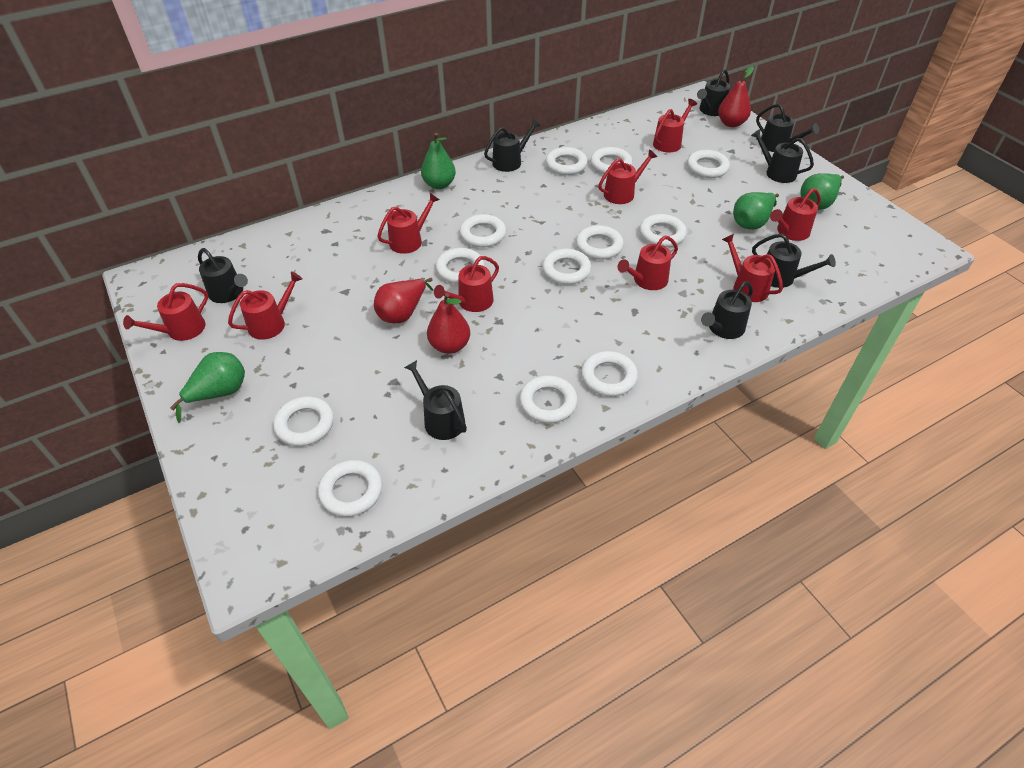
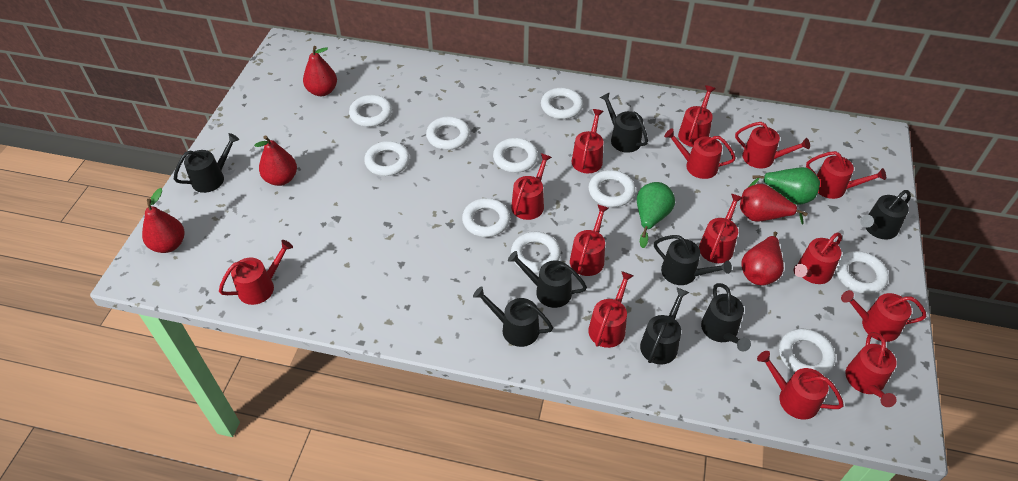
green pear: [170,352,245,423] [421,133,456,189] [733,192,779,230] [800,173,844,210] = 4 -> [637,182,675,248] [749,167,820,205] = 2
red pear: [374,278,434,323] [427,293,470,354] [718,66,754,127] = 3 -> [142,188,184,253] [254,135,297,186] [303,46,337,96] [740,183,808,225] [741,232,784,285] = 5
red watering can: [123,283,208,341] [228,272,303,340] [377,193,440,254] [434,256,499,312] [599,149,657,204] [617,236,678,290] [653,99,697,153] [722,234,783,302] [770,188,821,241] = 9 -> [219,240,293,305] [511,153,552,220] [570,204,609,276] [571,109,604,173] [588,271,634,348] [664,128,736,179] [678,85,716,147] [699,194,743,263] [735,122,810,169] [757,351,844,420] [794,232,842,284] [806,151,886,199] [841,290,926,342] [846,332,897,407] = 14
white ring: [273,396,334,446] [318,460,382,517] [436,248,485,284] [460,214,506,247] [520,375,578,423] [542,249,591,285] [546,147,588,175] [576,225,624,259] [581,351,638,396] [590,147,633,174] [639,214,687,247] [687,150,730,178] = 12 -> [349,95,392,127] [364,141,410,176] [426,116,470,150] [462,198,510,237] [493,138,538,173] [511,232,561,273] [541,88,583,119] [588,170,635,207] [779,329,835,376] [836,251,889,294] = 10

